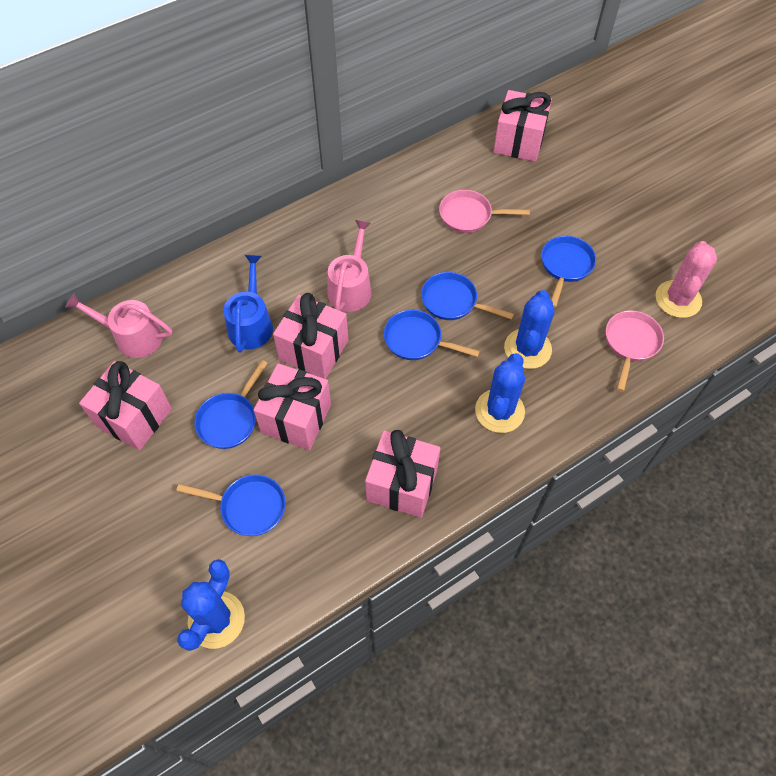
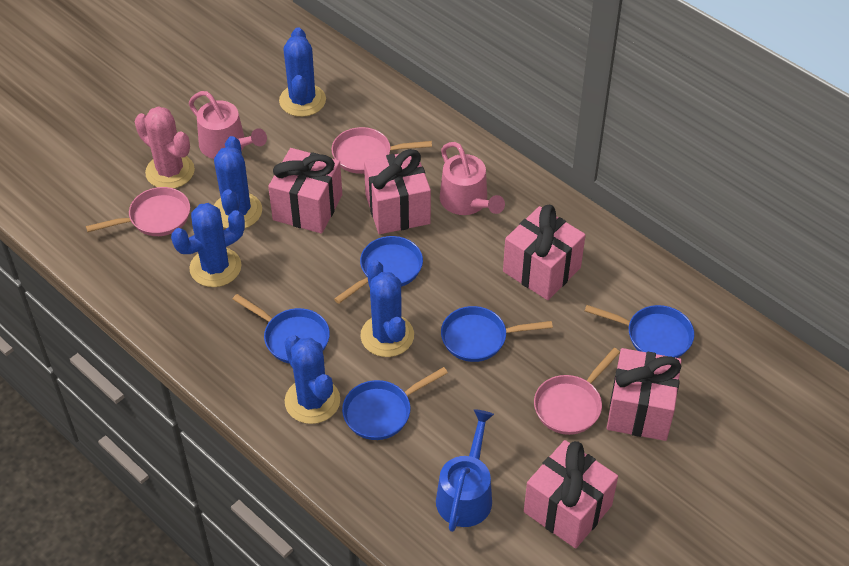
blue cactus: [177,559,245,651] [475,353,525,433] [504,290,555,369] = 3 -> [171,203,245,287] [214,136,262,229] [279,28,326,117] [284,335,340,424] [360,260,414,357] = 5
pink pan: [439,190,530,233] [606,310,664,392] = 2 -> [86,187,190,236] [332,127,432,174] [534,348,620,435] = 3

